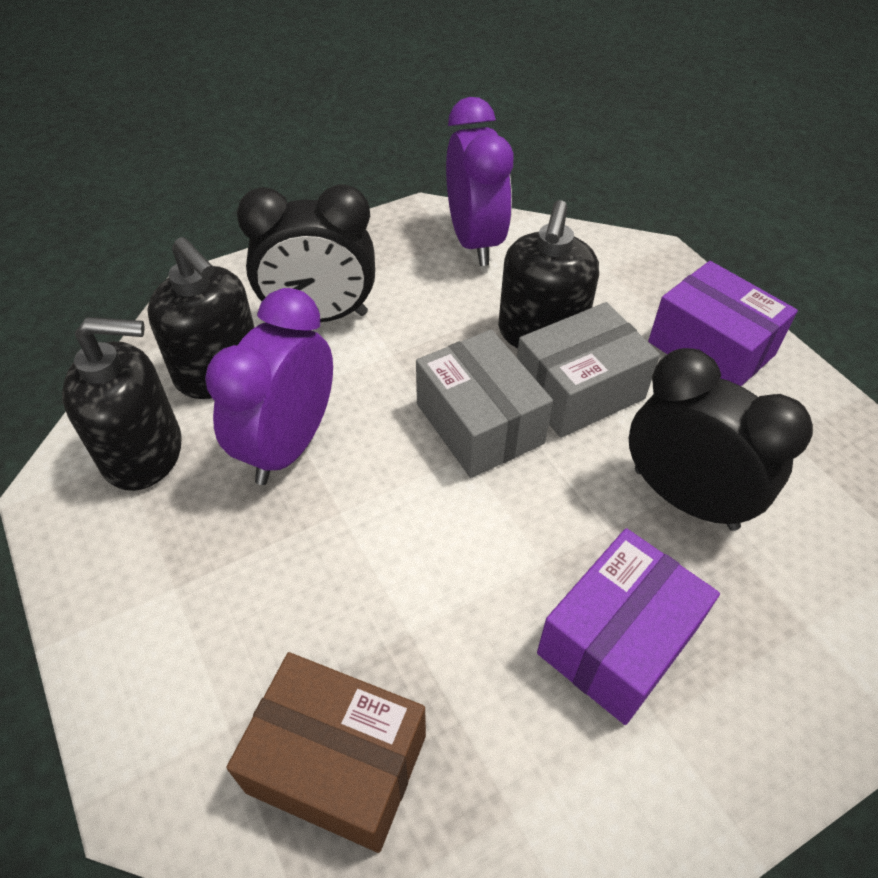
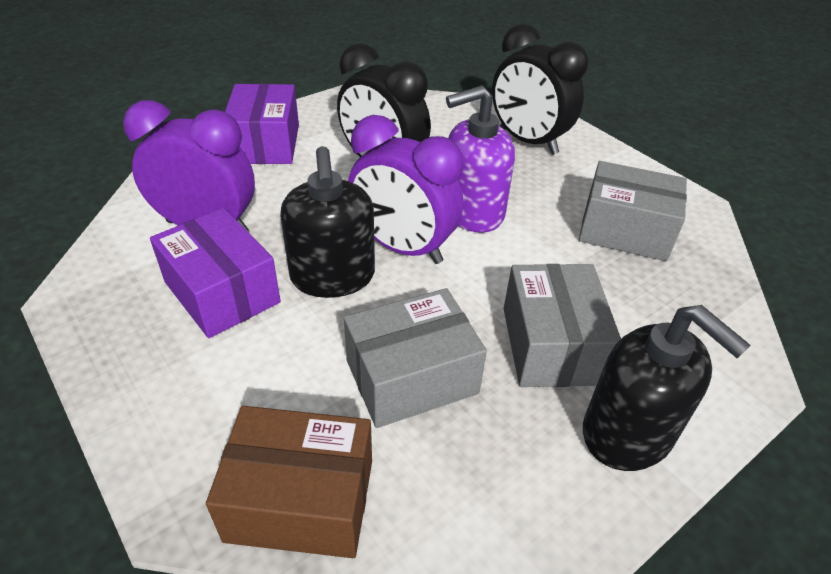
black soap dispenser: [62,317,182,491] [147,237,255,399] [498,200,599,349] = 3 -> [280,146,375,298] [583,305,751,471] = 2
grey box: [416,329,553,478] [517,302,660,438] = 2 -> [344,288,487,428] [504,264,621,387] [579,161,687,261] = 3
purple soap dispenser: none = 0 -> [446,85,515,233] = 1

